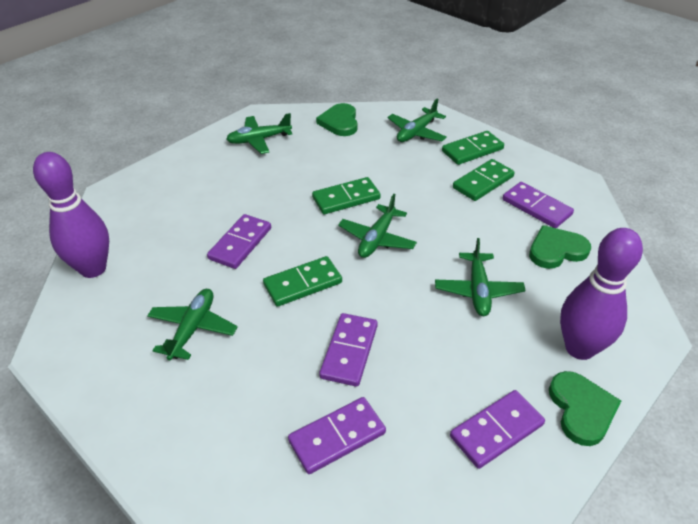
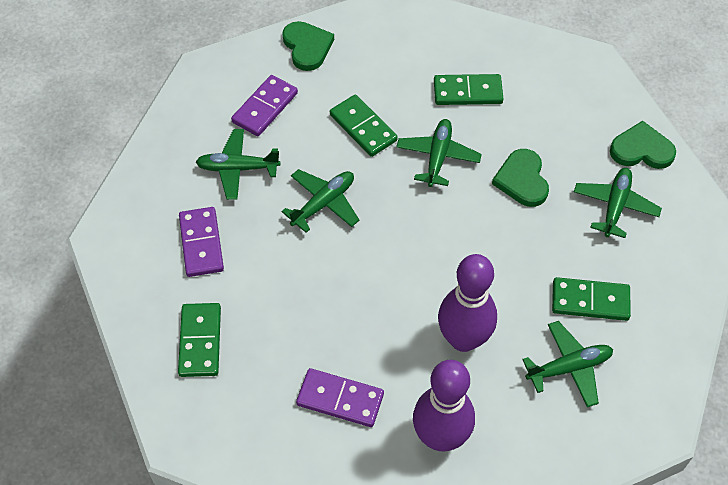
purple domino: [207,214,271,269] [288,397,386,474] [319,313,378,387] [450,390,545,469] [503,182,574,228] = 5 -> [179,207,224,277] [231,75,298,136] [296,368,384,427] = 3

